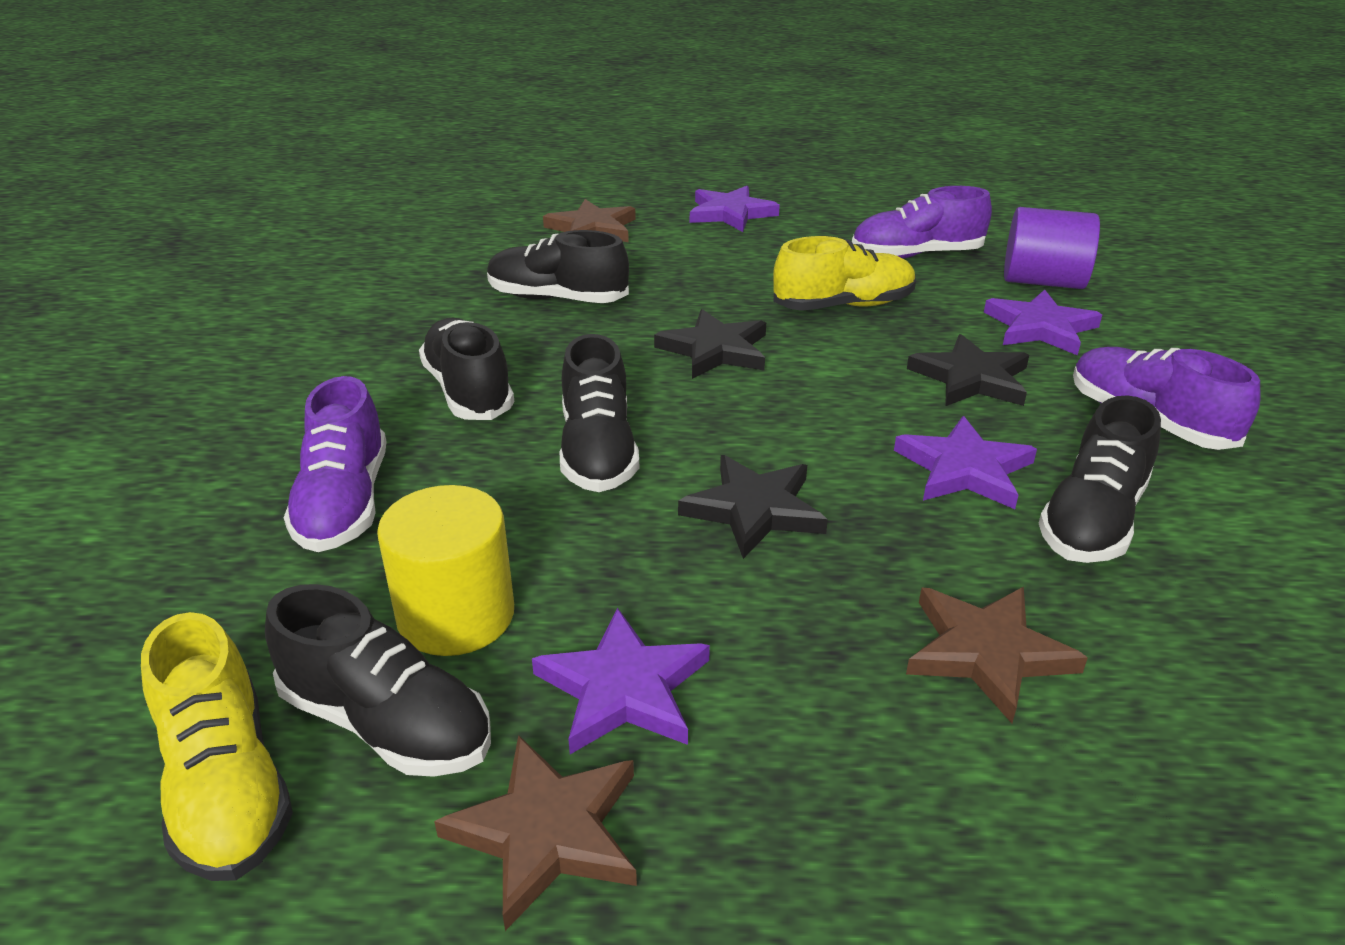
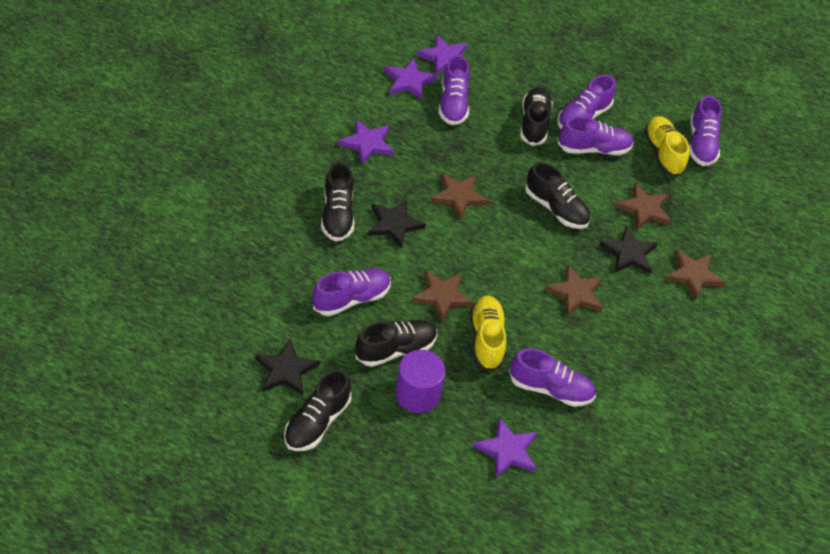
brown star: [434,735,637,931] [543,199,636,242] [906,587,1088,723] = 3 -> [412,270,474,322] [430,173,489,219] [545,265,603,316] [615,183,671,230] [665,250,725,301] = 5
purple shoe: [284,376,387,552] [852,186,992,258] [1073,347,1261,450] = 3 -> [312,268,391,316] [438,55,470,125] [509,348,596,407] [558,75,616,129] [558,116,634,155] [689,95,722,166] = 6
yellow cylinder: [377,485,514,656] = 1 -> none = 0

